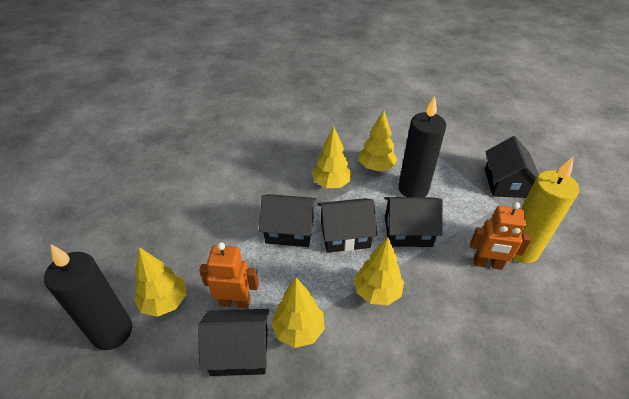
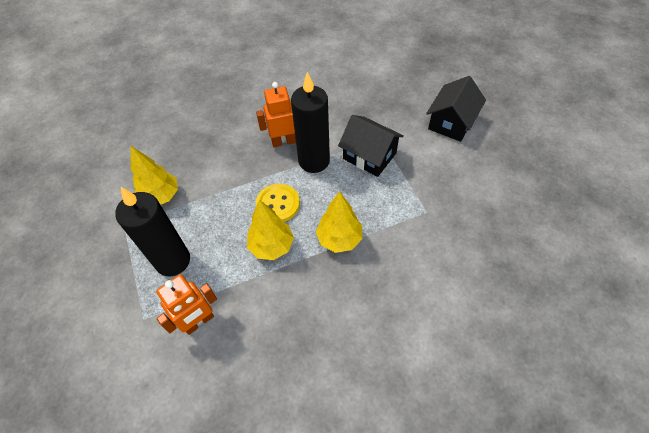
black house: [198,309,269,376] [259,194,317,247] [318,198,377,253] [384,197,443,247] [485,136,539,198] = 5 -> [338,115,404,177] [426,76,486,142] = 2
yellow button: none = 0 -> [256,184,300,222] = 1
yellow candle: [513,157,579,263] = 1 -> none = 0
yellow tree: [134,247,186,317] [271,278,325,348] [312,127,352,188] [354,237,404,306] [358,111,397,171] = 5 -> [131,146,178,205] [247,200,294,260] [316,191,362,253] = 3

